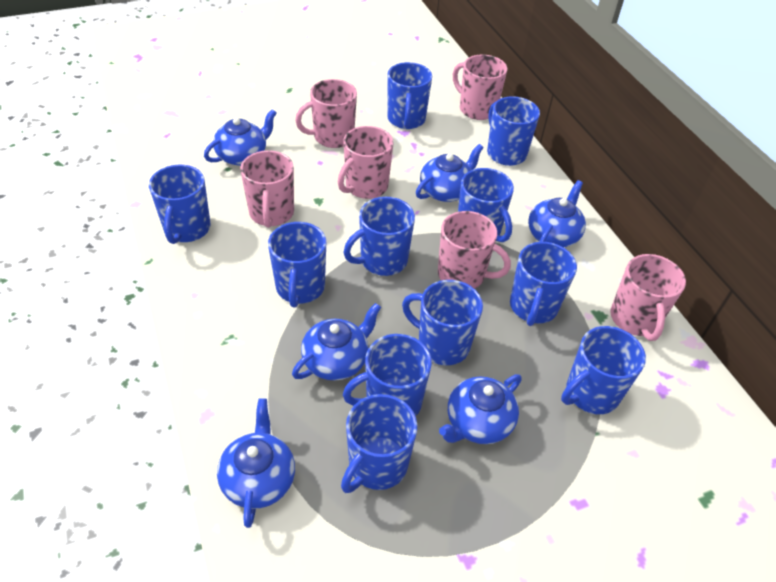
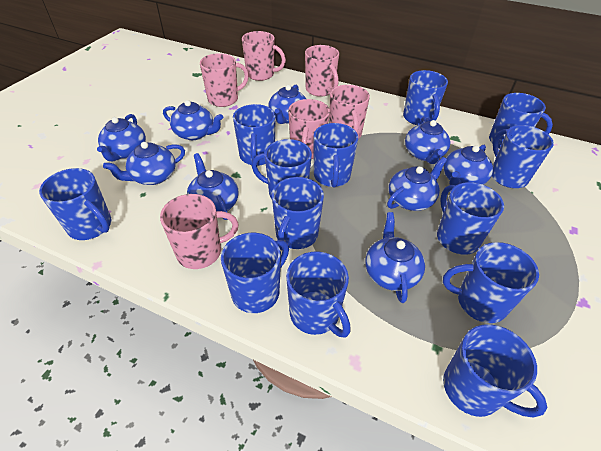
blue mug: [149,165,211,244] [268,222,326,308] [341,394,417,493] [343,197,415,276] [343,334,432,416] [387,62,432,129] [402,280,483,365] [458,168,514,242] [487,96,540,166] [510,242,577,326] [561,326,646,414] = 11 -> [39,168,111,240] [221,233,289,313] [233,104,276,166] [252,139,312,199] [272,177,324,250] [286,251,350,338] [314,123,358,187] [403,70,448,125] [437,182,504,255] [443,242,539,323] [443,324,547,418] [489,93,553,149] [492,125,554,188] = 13
blue teapot: [204,109,276,166] [217,398,295,528] [292,303,381,381] [416,144,484,202] [439,374,522,444] [528,180,586,247] = 6 -> [97,114,146,162] [103,142,185,185] [163,100,223,140] [187,153,239,220] [268,85,306,124] [365,212,425,303] [387,157,447,211] [405,117,450,164] [443,145,493,185] = 9

